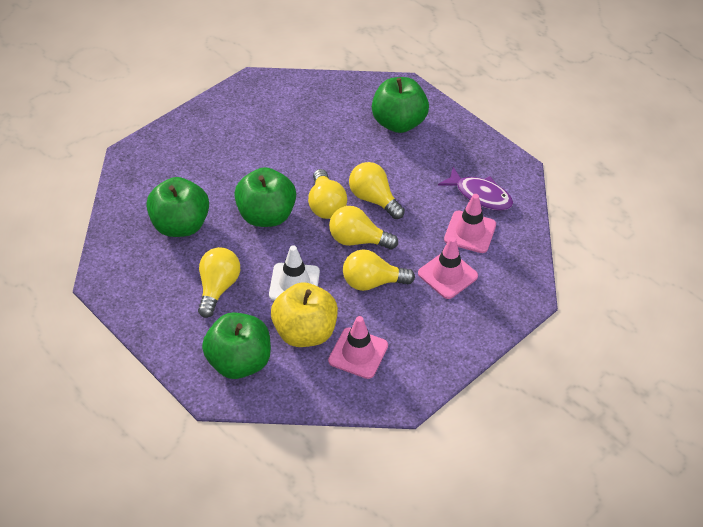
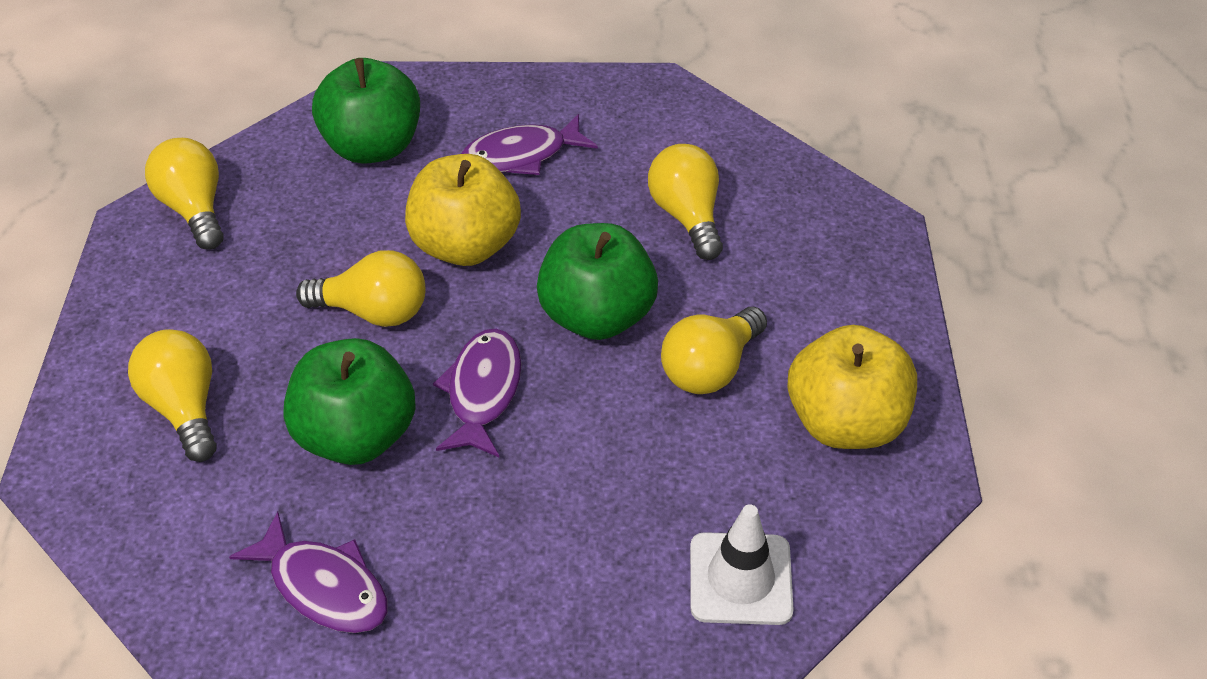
green apple: [146,177,209,237] [202,312,271,379] [234,167,296,227] [372,77,429,133] = 4 -> [283,338,416,465] [312,58,420,164] [537,223,658,340] = 3
pink traffic cone: [328,316,388,379] [418,237,478,299] [444,194,496,253] = 3 -> none = 0
purple fish: [438,167,513,211] = 1 -> [229,511,388,633] [433,329,522,457] [461,114,598,175] = 3
yellow apple: [271,282,338,347] = 1 -> [405,154,521,266] [787,325,917,449] = 2

